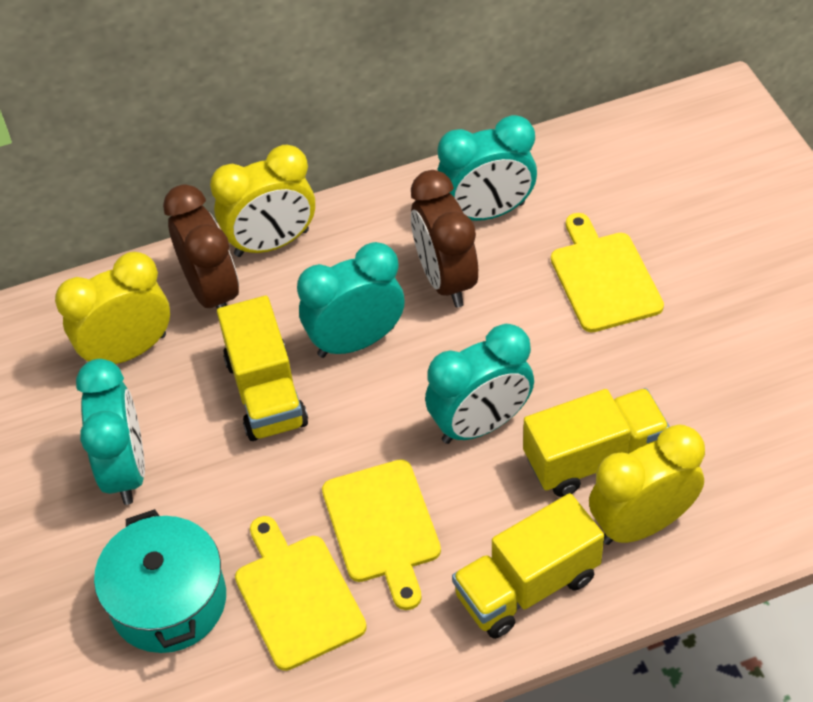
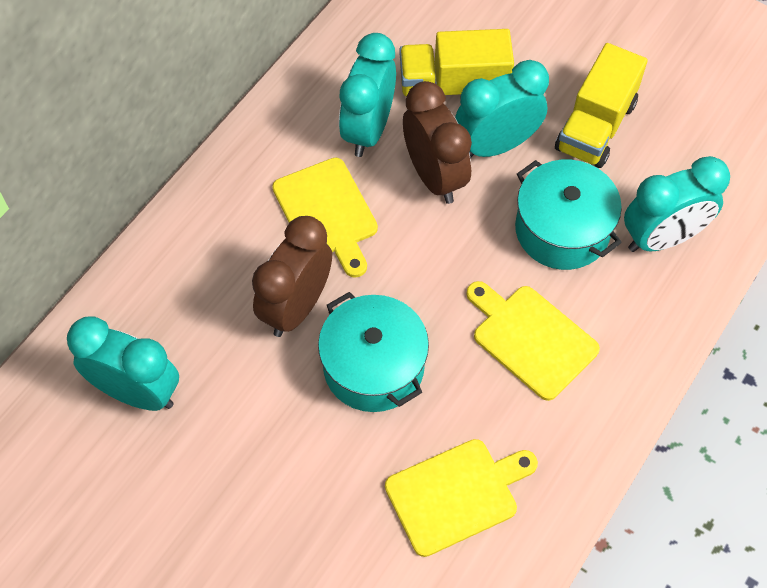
turquoise pot: [94,509,226,653] = 1 -> [318,292,429,412] [515,160,622,270] = 2
yellow clock: [55,252,170,364] [210,145,315,257] [589,424,705,545] = 3 -> none = 0
yellow truck: [217,296,308,441] [452,493,604,639] [523,388,670,497] = 3 -> [400,29,514,96] [555,43,648,168] = 2

